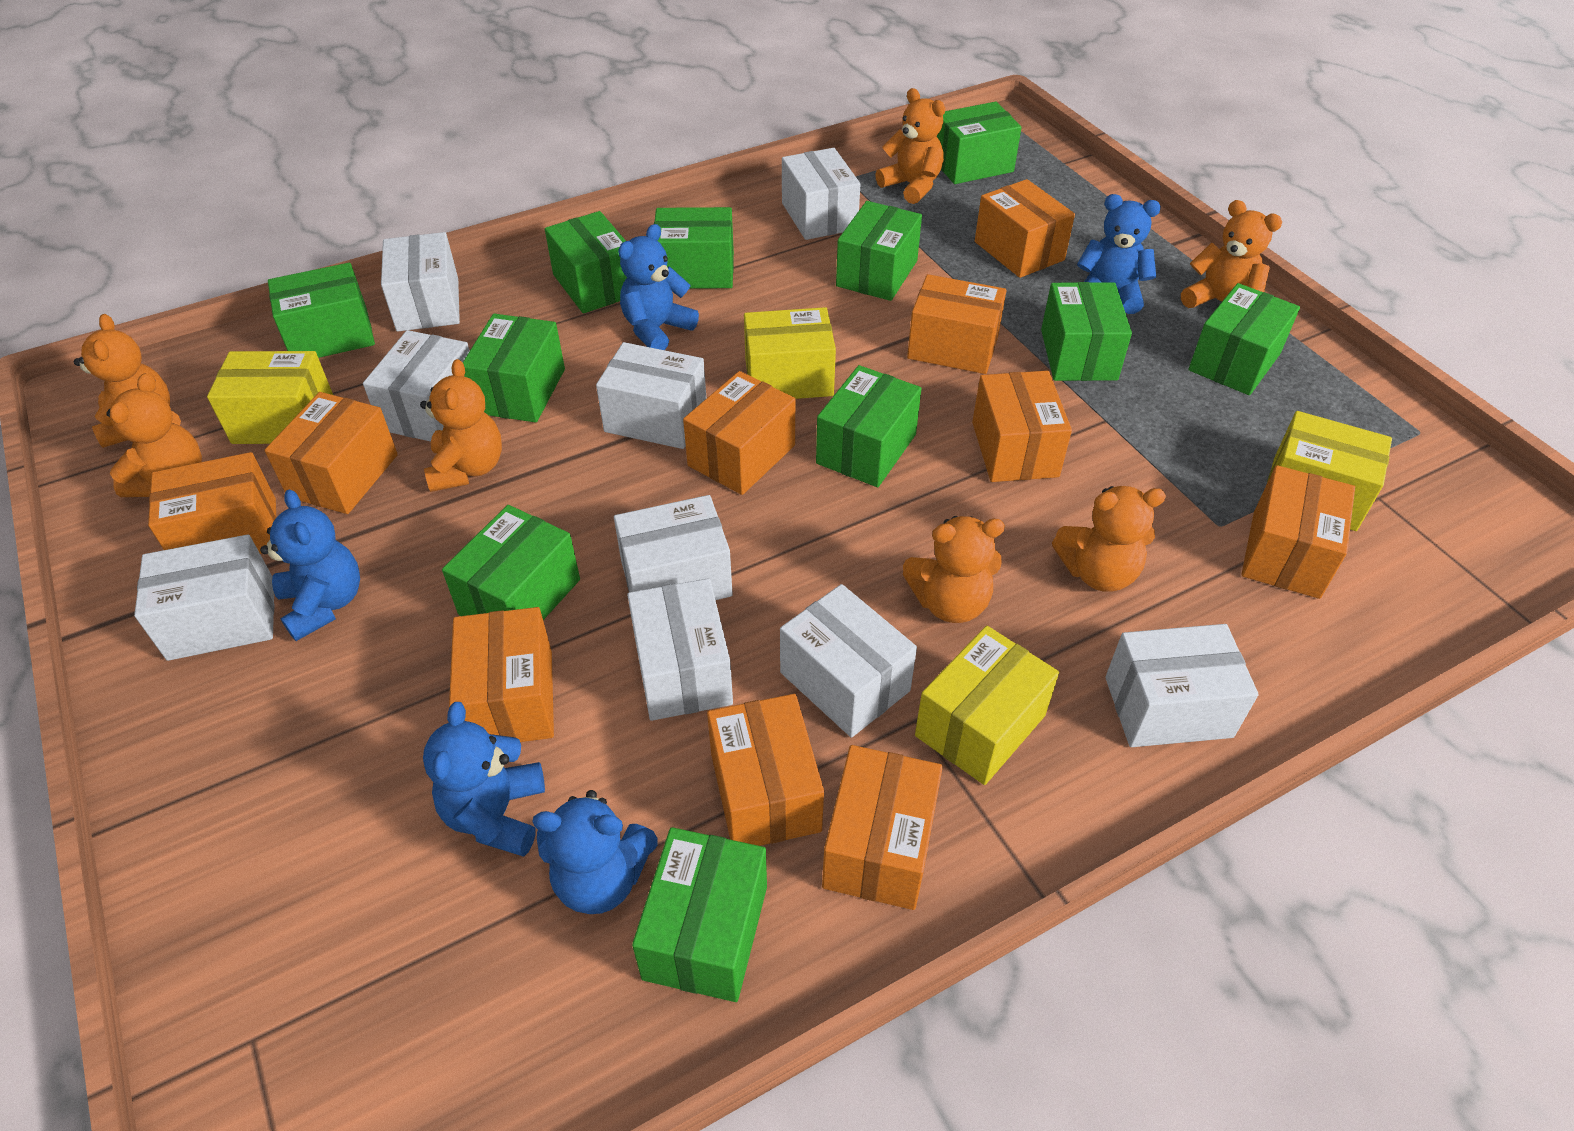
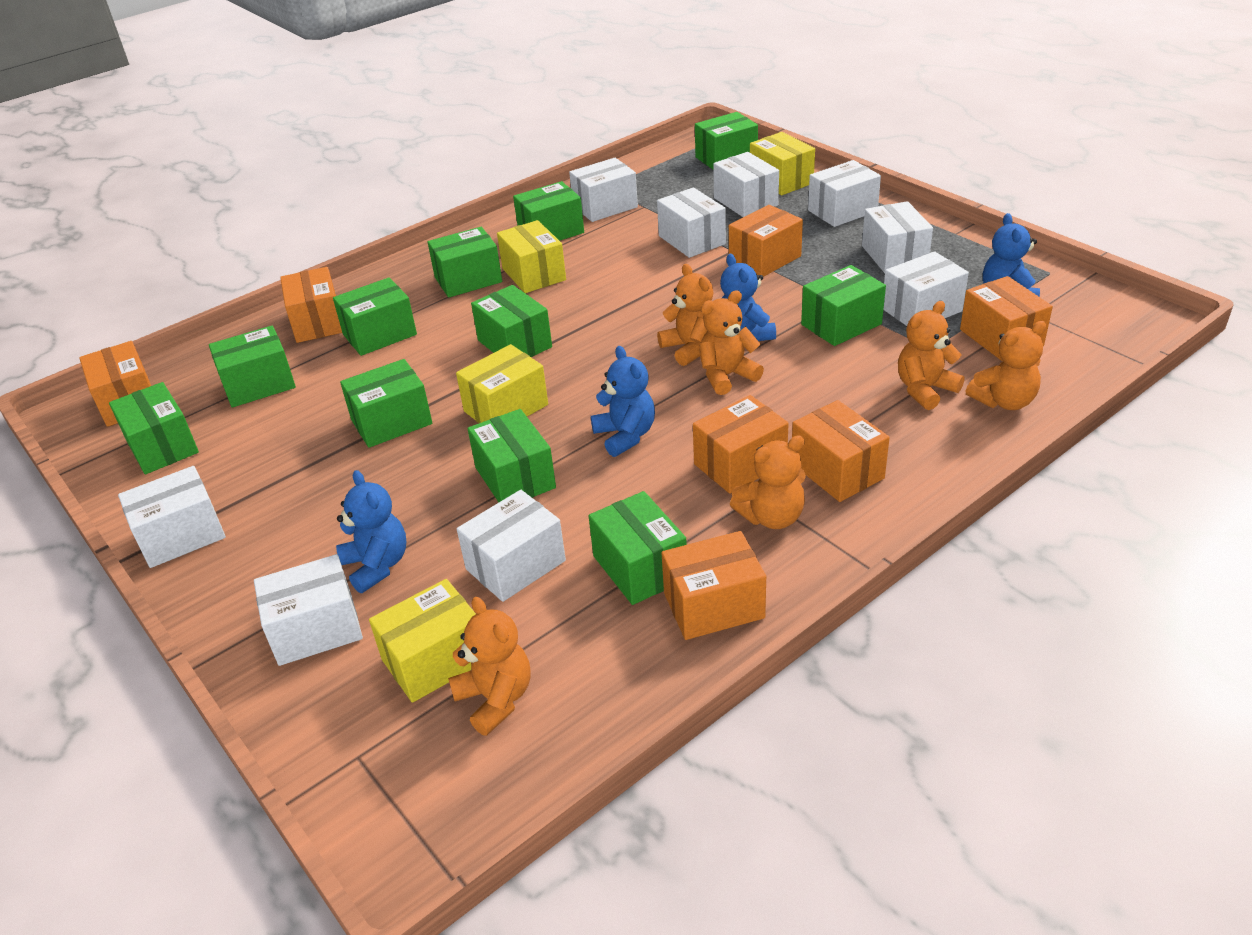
blue teddy bear: [260,489,360,641] [423,702,545,857] [532,790,657,914] [618,224,699,350] [1077,194,1161,314] = 5 -> [336,470,406,593] [591,346,655,457] [720,254,776,341] [983,213,1040,297] = 4
orange box: [148,452,276,554] [265,392,398,514] [449,607,554,742] [683,371,795,495] [707,694,824,846] [822,745,943,910] [907,274,1007,374] [972,371,1072,482] [975,179,1075,278] [1241,465,1355,599] = 10 -> [79,341,151,427] [280,267,342,343] [661,531,766,640] [693,395,789,494] [729,205,803,277] [792,400,890,502] [960,276,1053,361] = 7
orange teddy bear: [74,314,170,448] [106,373,202,497] [420,359,502,492] [875,88,945,204] [903,516,1005,623] [1052,486,1166,592] [1181,200,1282,308] = 7 -> [448,597,531,736] [657,264,714,366] [699,290,764,395] [730,436,806,529] [898,301,965,410] [966,321,1046,410] = 6

